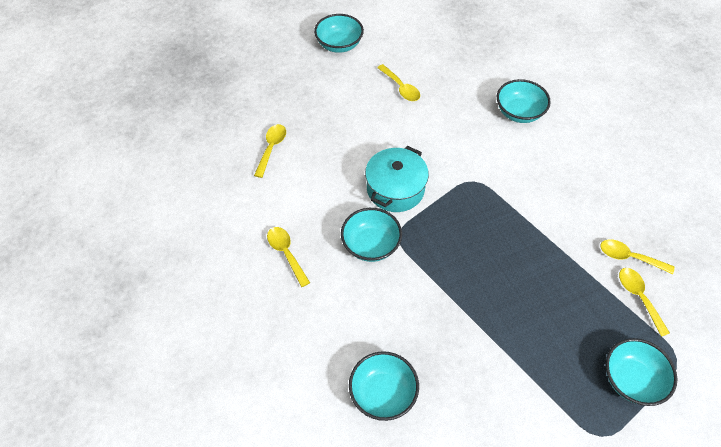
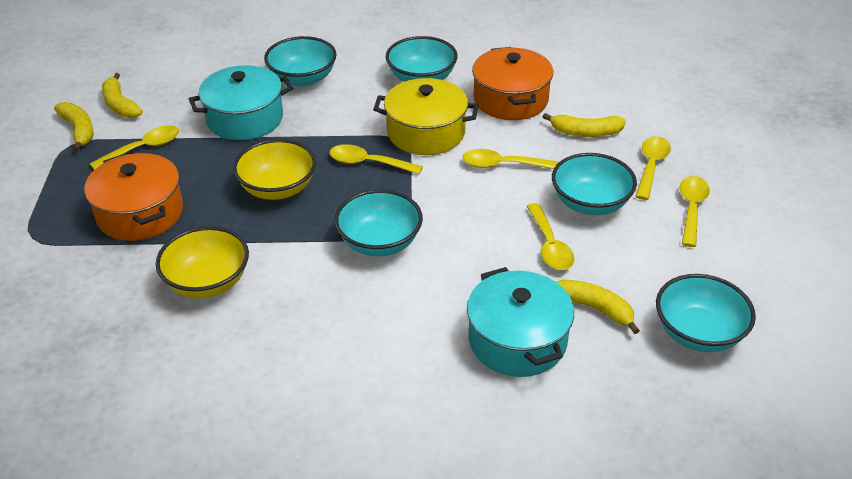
orange pot: none = 0 -> [84,153,183,241] [472,47,553,120] = 2
turquoise pot: [365,146,429,212] = 1 -> [189,65,293,140] [467,267,574,377] = 2
yellow banana: none = 0 -> [54,102,93,151] [102,73,143,118] [543,113,626,137] [557,280,640,334] = 4
yellow bowl: none = 0 -> [156,226,249,298] [233,139,316,200] = 2
yellow pot: none = 0 -> [373,78,479,155] = 1
yellow spoon: [254,124,286,178] [267,227,310,287] [377,64,420,101] [600,239,674,274] [619,268,670,337] = 5 -> [90,125,179,170] [330,144,423,174] [463,149,559,169] [527,203,574,270] [635,136,671,200] [680,176,710,247] = 6

